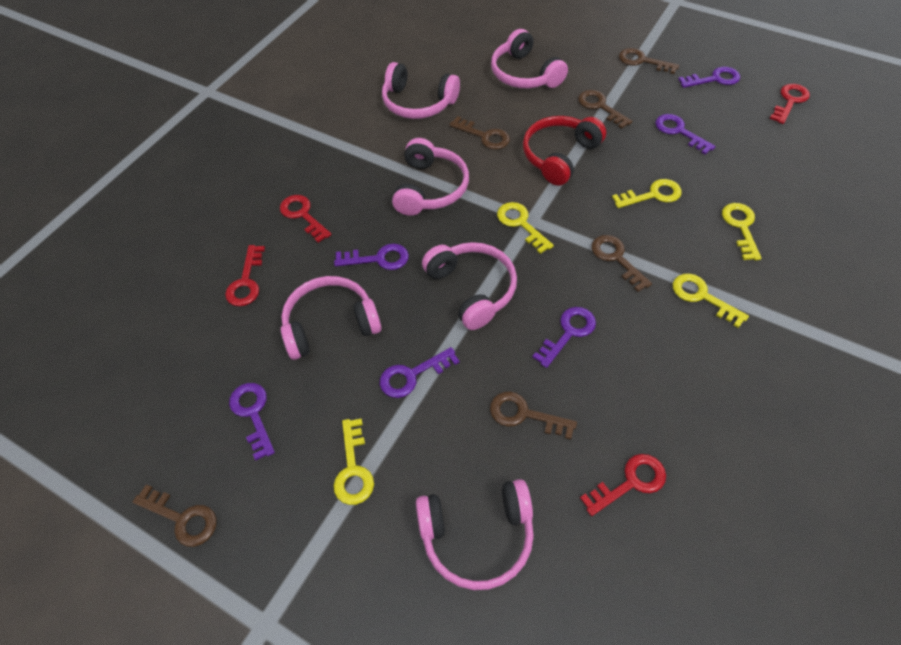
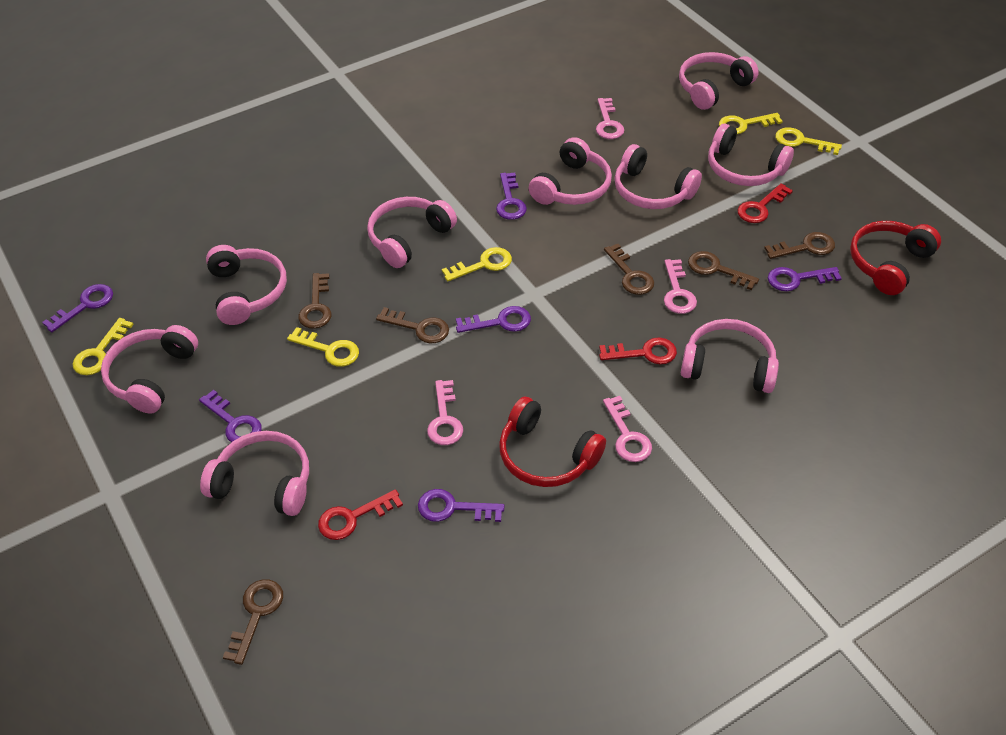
pink headphones: [281,276,381,360] [382,62,460,119] [392,138,469,216] [416,479,534,590] [422,242,517,330] [491,29,568,88] = 6 -> [101,325,198,414] [200,431,309,516] [206,245,287,325] [367,197,457,268] [529,137,612,205] [614,144,702,209] [679,52,759,110] [681,319,779,393] [708,124,794,186] = 9
pink key: none = 0 -> [427,380,463,445] [596,98,624,139] [603,396,652,462] [664,259,697,314] = 4
red headphones: [523,116,606,186] = 1 -> [499,397,606,487] [850,221,941,295] = 2
red key: [225,245,265,306] [280,195,332,243] [580,454,666,516] [770,84,810,124] = 4 -> [318,489,403,540] [599,337,677,364] [737,183,793,223] = 3

